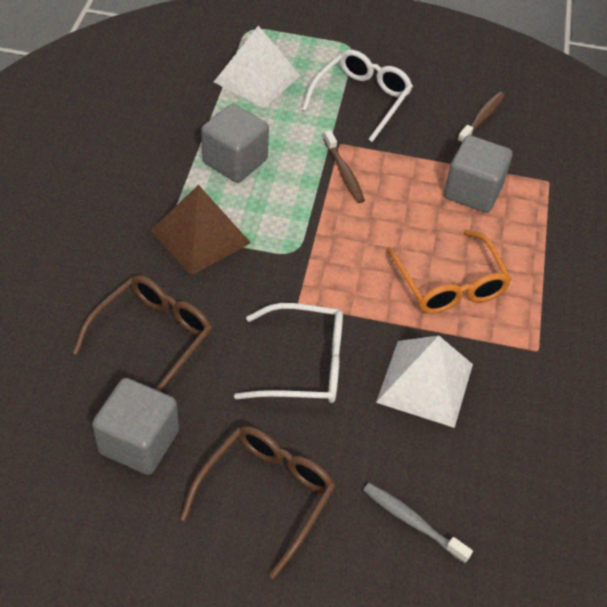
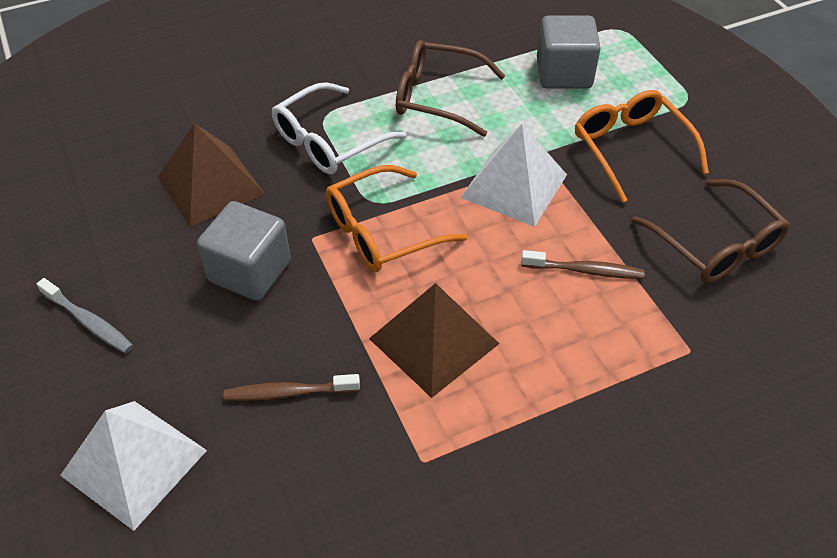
brown pyramid: [150,185,251,276] = 1 -> [158,123,265,227] [369,283,499,398] = 2
grey cube: [92,378,179,475] [201,104,269,183] [444,135,512,213] = 3 -> [197,201,291,301] [537,16,601,89] = 2
orange glasses: [386,230,512,314] = 1 -> [326,165,468,272] [575,90,709,203] = 2
white glasses: [234,303,343,403] [302,50,413,142] = 2 -> [272,82,407,174] = 1

